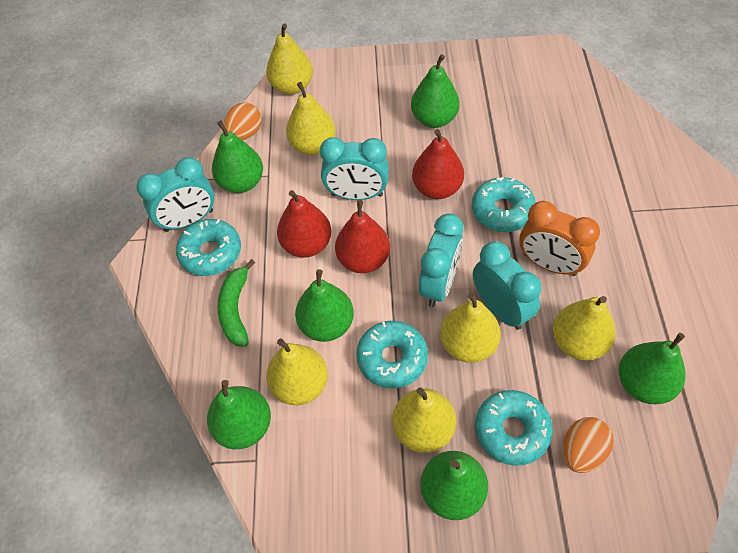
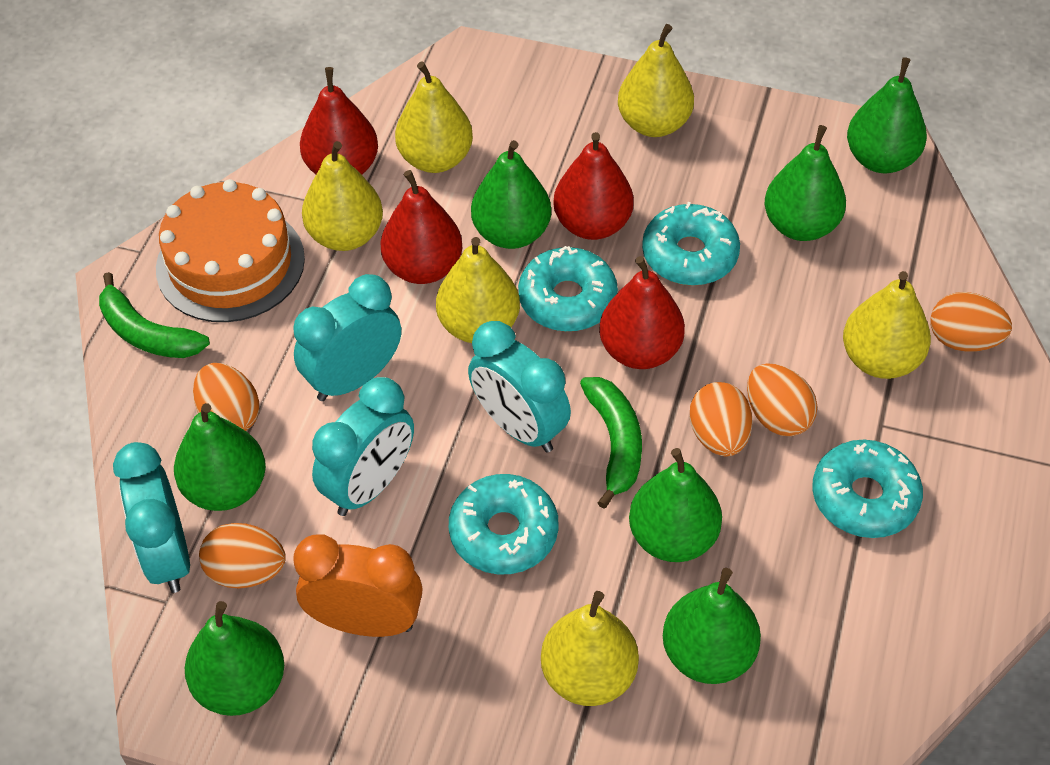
green banana: [217,259,255,347] = 1 -> [99,272,210,358] [580,377,642,508] = 2
green pear: [207,380,271,449] [212,121,263,193] [295,269,354,342] [411,54,460,128] [420,451,488,520] [619,333,686,404] = 6 -> [174,403,266,511] [185,601,284,716] [471,140,551,249] [629,448,722,562] [663,568,761,684] [764,125,846,241] [847,57,927,173] = 7
orange cake: none = 0 -> [156,179,305,322] = 1
orange egg: [224,102,261,140] [563,417,614,473] = 2 -> [193,363,259,431] [199,523,286,588] [690,382,752,456] [747,364,817,436] [930,292,1012,352] = 5
red pear: [277,190,331,258] [335,200,390,273] [412,129,464,199] = 3 -> [300,67,378,175] [380,170,462,284] [553,132,634,240] [599,256,685,369] = 4

